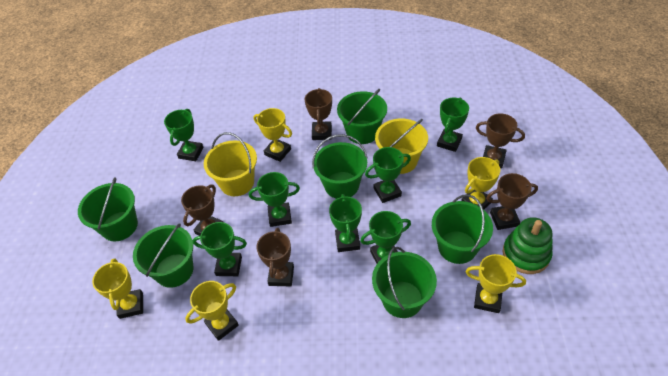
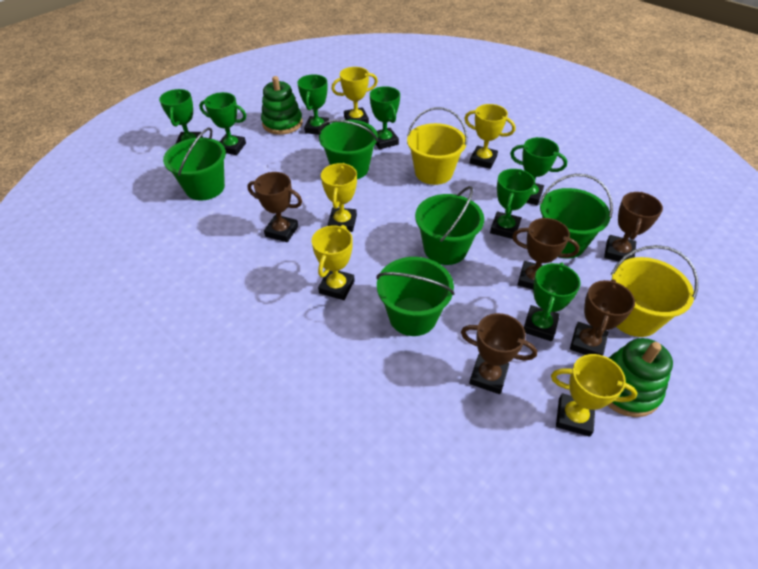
green bucket: [78,177,138,241] [133,223,193,288] [312,134,367,199] [337,89,387,144] [372,247,437,318] [432,194,493,264] = 6 -> [163,128,226,200] [318,120,378,179] [376,257,455,336] [415,186,484,265] [539,174,613,258] = 5
green stacking toy: [503,217,552,274] = 1 -> [261,76,303,135] [607,338,673,417] = 2

